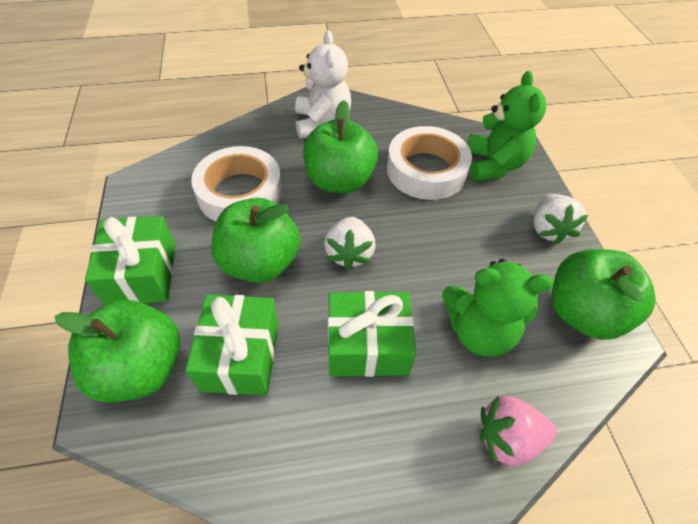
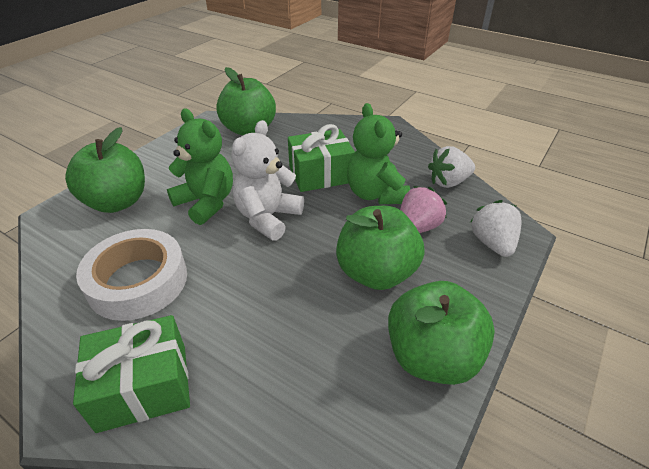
green gift: [85,216,176,305] [185,294,279,396] [328,291,416,377] = 3 -> [73,315,190,433] [288,124,355,192] = 2
white tape: [191,146,282,221] [387,126,472,200] = 2 -> [76,229,187,321] = 1

